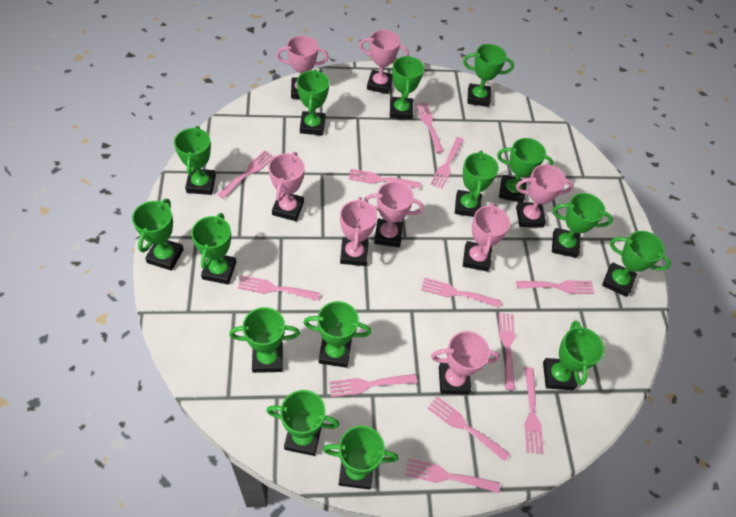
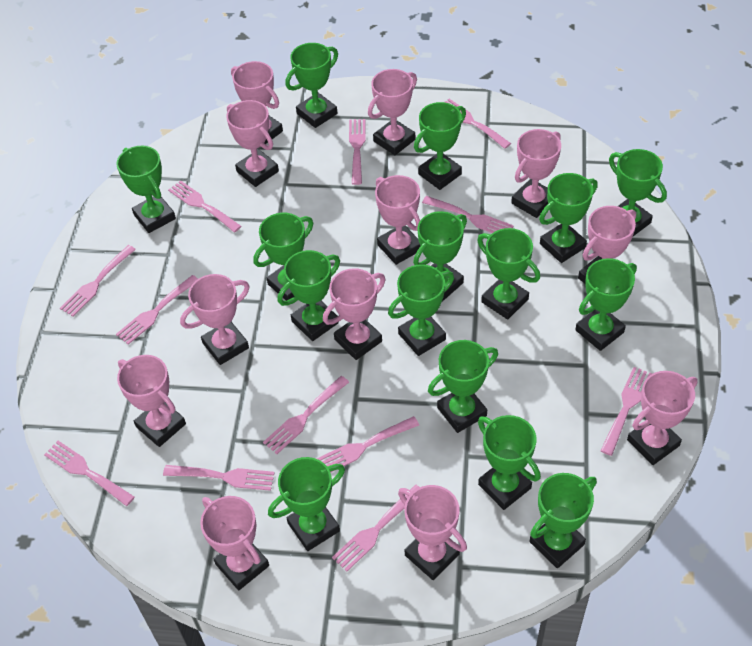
pink trophy: [268,152,305,221] [276,36,329,99] [340,197,377,266] [359,30,409,94] [364,181,424,247] [431,331,500,395] [463,203,510,272] [516,164,574,228] = 8 -> [117,355,186,447] [180,274,250,365] [200,496,269,590] [226,100,279,187] [231,61,283,144] [323,268,385,360] [368,69,417,155] [375,175,420,265] [398,485,467,580] [511,129,561,218] [578,206,636,284] [627,371,698,465] = 12

